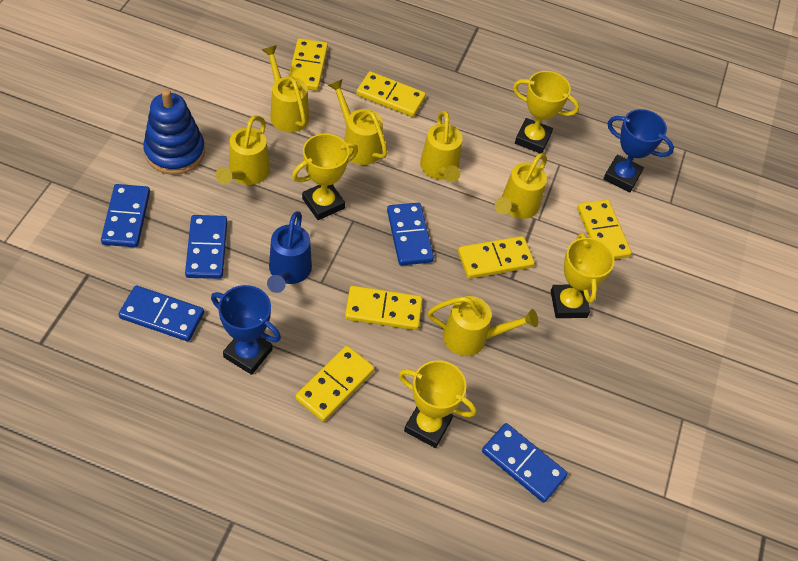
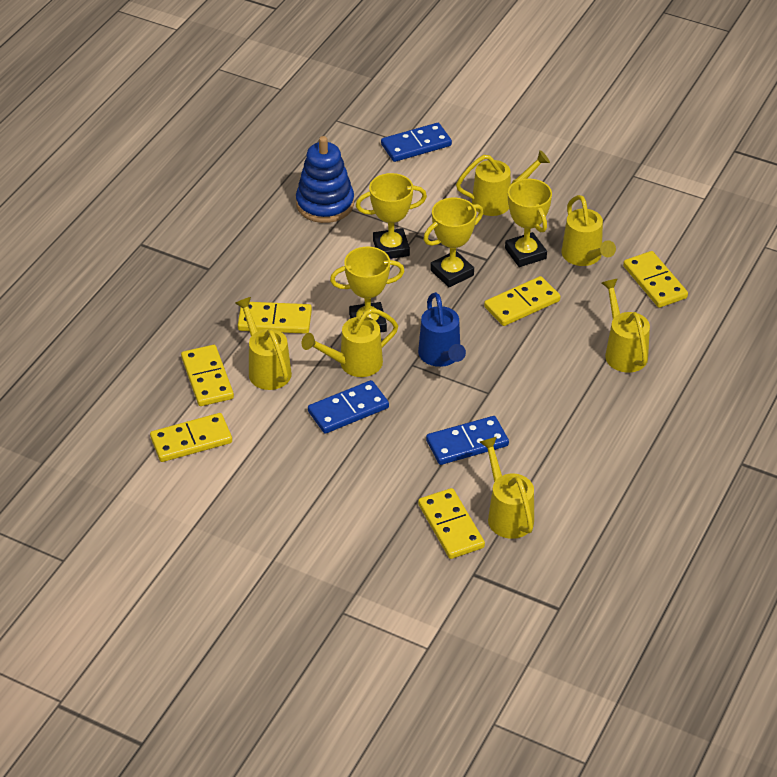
blue domino: [101,184,150,247] [118,286,204,341] [185,215,227,279] [387,203,434,266] [482,423,568,503] = 5 -> [308,380,389,434] [381,123,452,162] [426,416,509,465] = 3
blue trophy: [211,285,281,375] [603,109,674,192] = 2 -> none = 0

